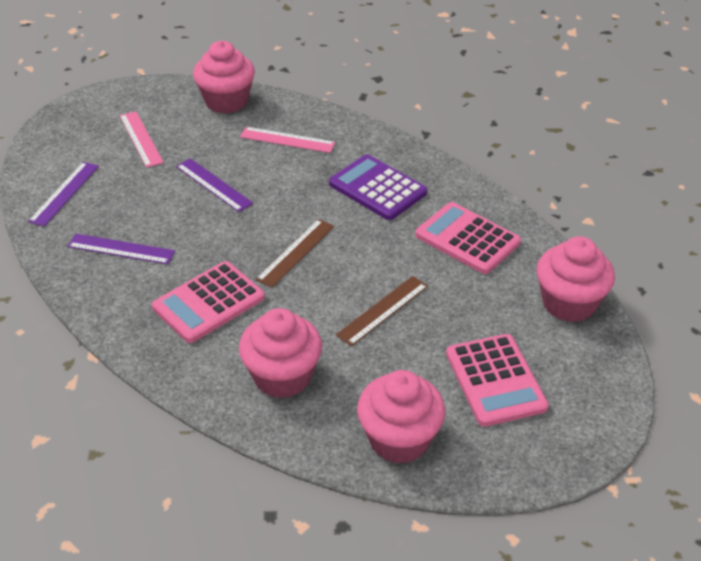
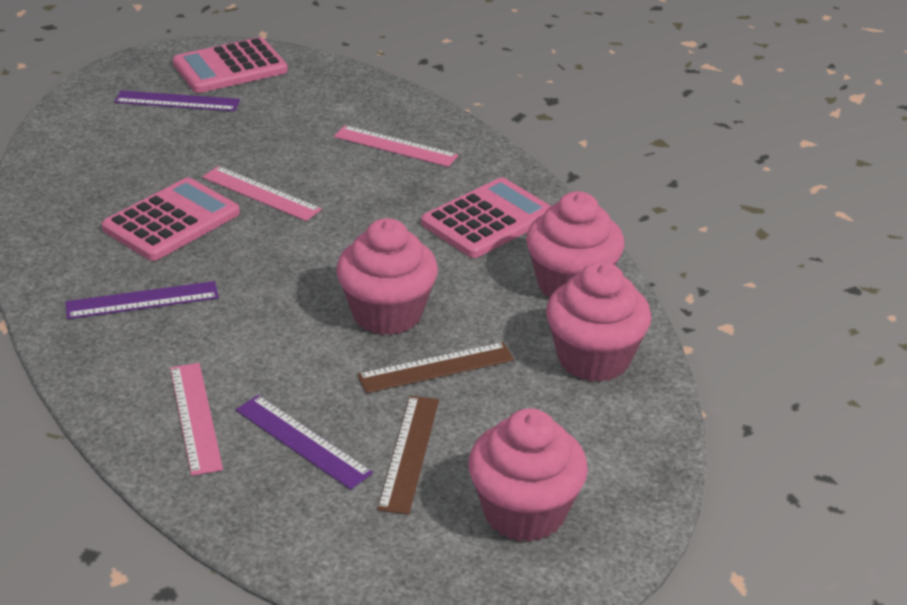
pink ruler: [120,111,164,168] [240,127,335,153] = 2 -> [170,363,223,476] [202,166,322,221] [334,125,458,167] = 3
purple calculator: [329,154,427,220] = 1 -> none = 0

